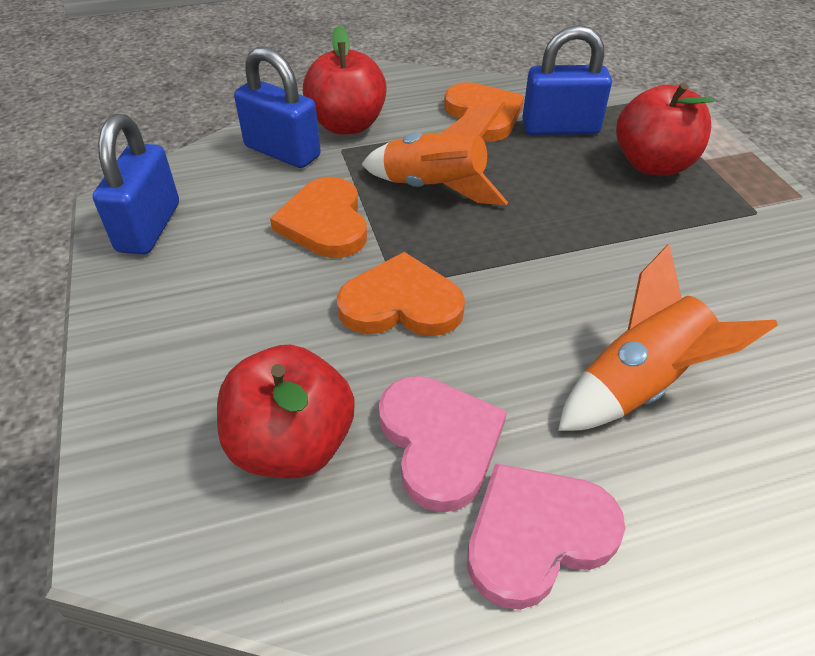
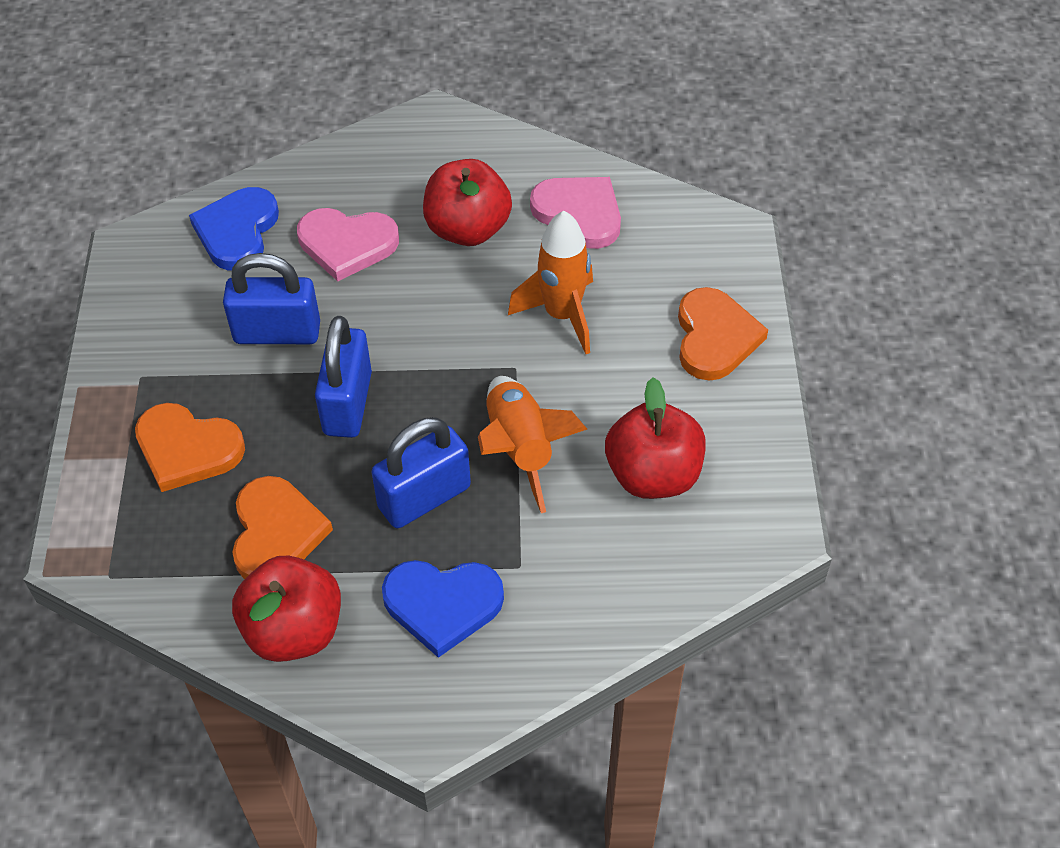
blue heart: none = 0 -> [189,187,279,271] [382,560,504,658] = 2

